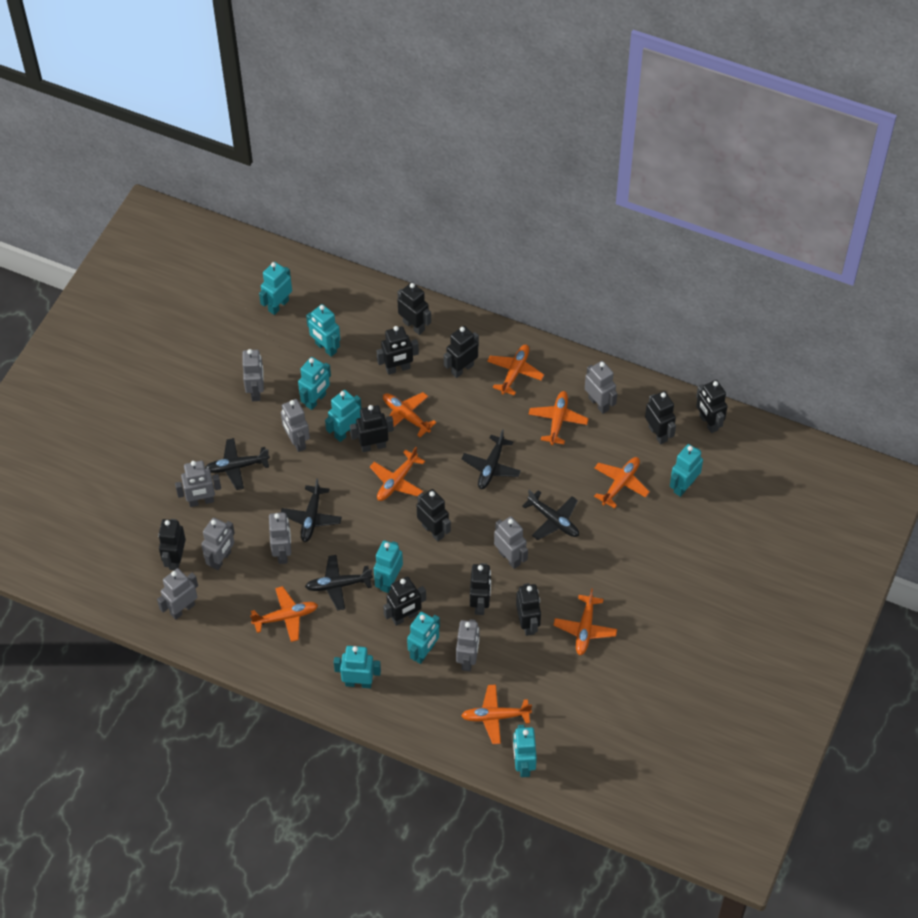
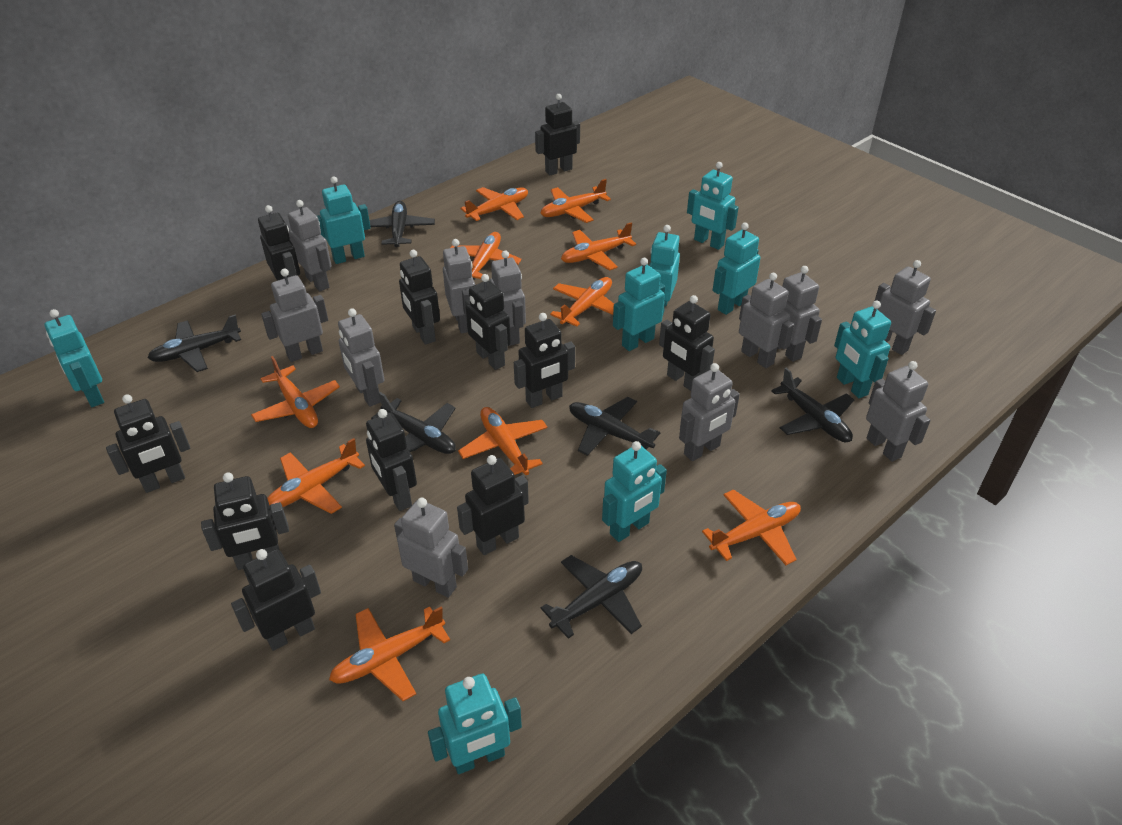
black plane: [205,438,270,490] [281,478,342,542] [305,555,373,611] [462,429,521,489] [522,490,579,540] = 5 -> [148,315,241,372] [369,201,435,247] [371,392,456,454] [541,555,642,639] [569,397,661,456] [771,368,854,442] = 6
grey robot: [157,568,198,620] [175,461,221,507] [201,518,235,570] [242,349,264,401] [269,512,291,564] [281,399,310,452] [456,619,480,671] [494,516,528,569] [585,361,617,414] = 9 -> [261,269,328,362] [288,200,332,291] [338,308,385,407] [394,498,468,598] [443,239,475,333] [489,251,526,346] [679,363,740,461] [739,273,794,368] [777,266,822,362] [866,361,930,462] [875,260,936,355] = 11
orange plane: [250,586,318,642] [370,447,425,501] [383,392,437,437] [461,684,532,744] [487,345,544,396] [529,391,589,445] [554,588,617,655] [594,457,650,508] = 8 -> [251,356,340,428] [267,438,365,514] [329,606,450,701] [450,232,521,280] [458,407,548,475] [460,187,528,221] [540,179,611,223] [550,277,614,327] [561,222,636,270] [702,489,801,565] = 10

